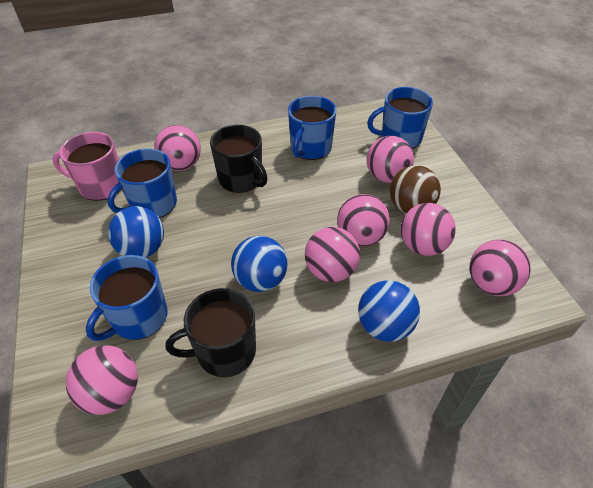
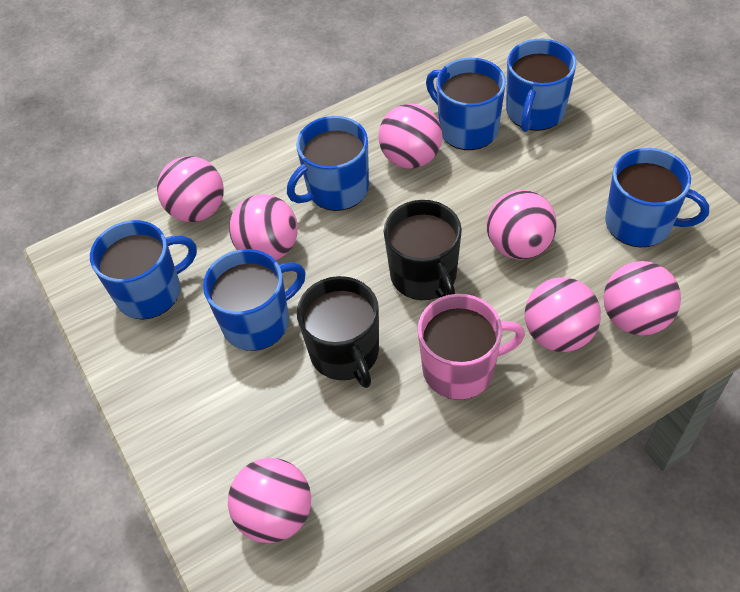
blue ball: [108,206,164,258] [231,236,288,292] [358,280,420,342] = 3 -> none = 0
blue mug: [86,255,168,341] [108,148,177,218] [288,96,336,160] [367,87,433,149] = 4 -> [90,220,197,320] [203,249,306,351] [287,116,369,211] [426,58,506,150] [506,39,577,132] [605,148,709,248] = 6
brown ball: [390,165,441,213] = 1 -> none = 0

